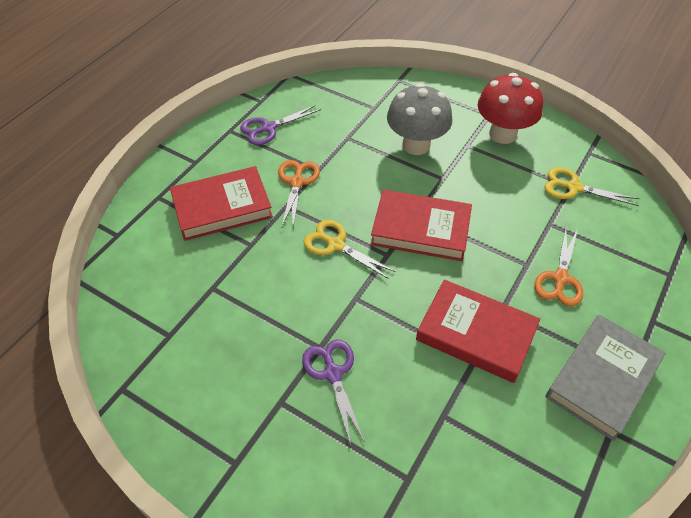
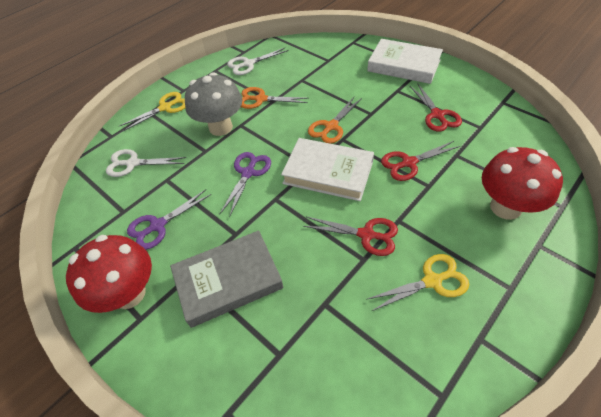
red book: [170,166,273,241] [371,190,472,261] [416,279,540,383] = 3 -> none = 0
red mushroom: [478,73,543,144] = 1 -> [66,235,152,313] [482,147,563,220] = 2
red scissors: none = 0 -> [303,217,398,256] [381,141,460,181] [410,83,462,132] = 3
white book: none = 0 -> [281,138,374,201] [367,39,443,84] = 2
white scissors: none = 0 -> [106,149,186,177] [227,47,289,75] = 2

